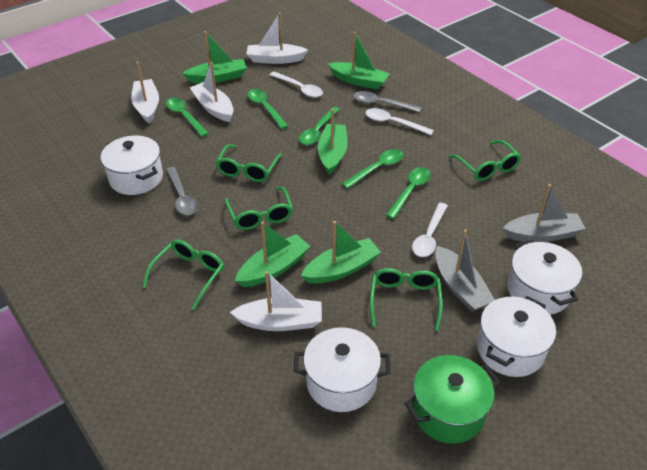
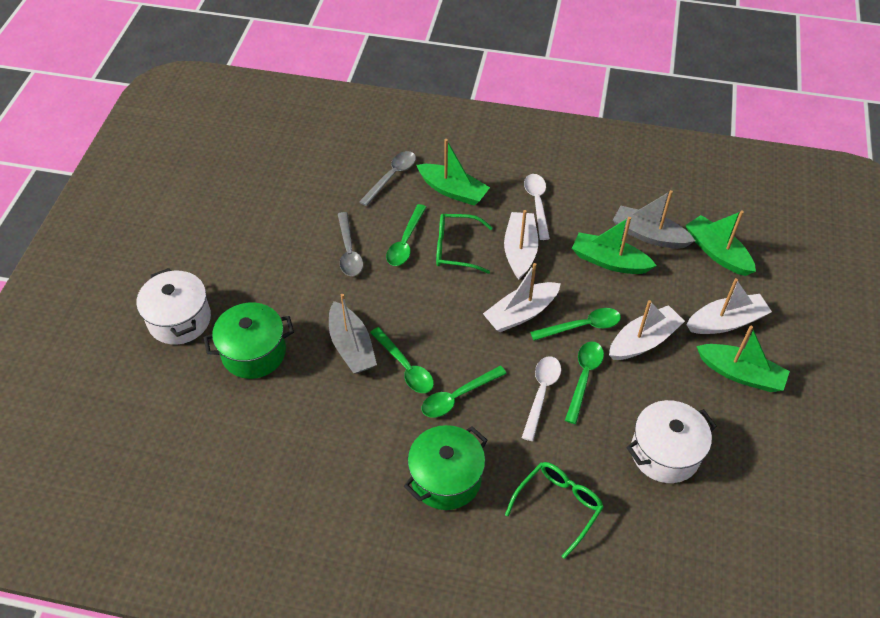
green boat: [182,31,247,84] [235,221,311,287] [301,221,381,284] [318,109,348,175] [328,32,390,89] = 5 -> [417,139,490,205] [572,217,657,274] [685,211,756,276] [696,326,790,392] = 4
green glasses: [143,240,224,310] [216,144,283,182] [225,187,293,230] [370,268,443,331] [449,140,521,181] = 5 -> [436,214,493,274] [505,462,604,559] = 2
green pot: [404,355,500,444] = 1 -> [204,303,294,379] [404,425,488,510] = 2
white pot: [101,136,163,195] [294,327,391,412] [477,296,556,377] [507,240,582,315] = 4 -> [137,268,211,345] [626,400,717,483] = 2
white spoon: [269,72,323,97] [366,108,434,135] [412,203,448,257] = 3 -> [522,356,561,441] [524,174,550,240] = 2

